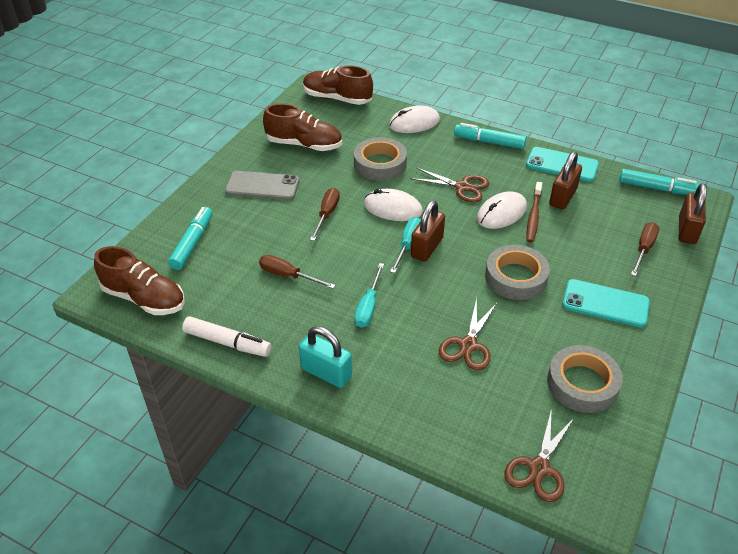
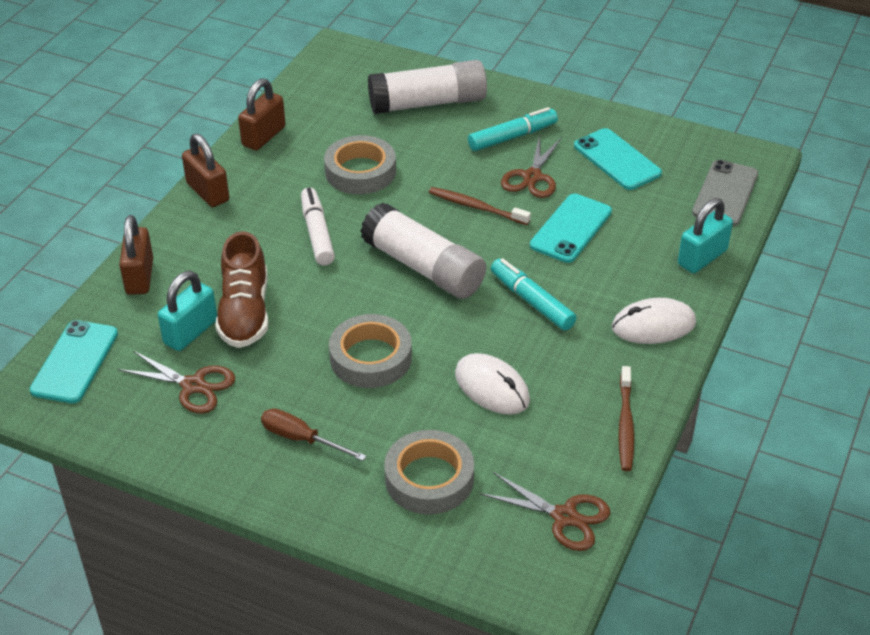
brown screwdriver: [259,255,335,289] [310,188,340,241] [631,222,659,276] = 3 -> [261,408,366,461] = 1
brown shoe: [94,246,185,315] [263,103,342,151] [303,65,373,105] = 3 -> [215,231,268,348] = 1
brown toothbrush: [527,182,542,243] = 1 -> [429,187,531,225] [618,366,634,471] = 2
turquoise marker: [168,207,212,270] [454,123,526,149] [619,169,699,195] = 3 -> [468,107,558,151] [491,258,577,331] = 2
turquoise padlock: [299,326,352,388] = 1 -> [158,271,217,351] [678,198,733,273] = 2
turquoise phone: [526,147,599,182] [562,279,650,327] = 2 -> [30,320,118,403] [530,194,612,263] [574,128,662,190] = 3
turquoise screwdriver: [354,263,384,328] [390,217,421,273] = 2 -> none = 0
white glue stick: none = 0 -> [361,202,486,299] [368,60,487,114] = 2
white mouse: [364,189,423,221] [389,105,440,133] [477,191,527,229] = 3 -> [455,353,530,415] [612,298,696,344] = 2

